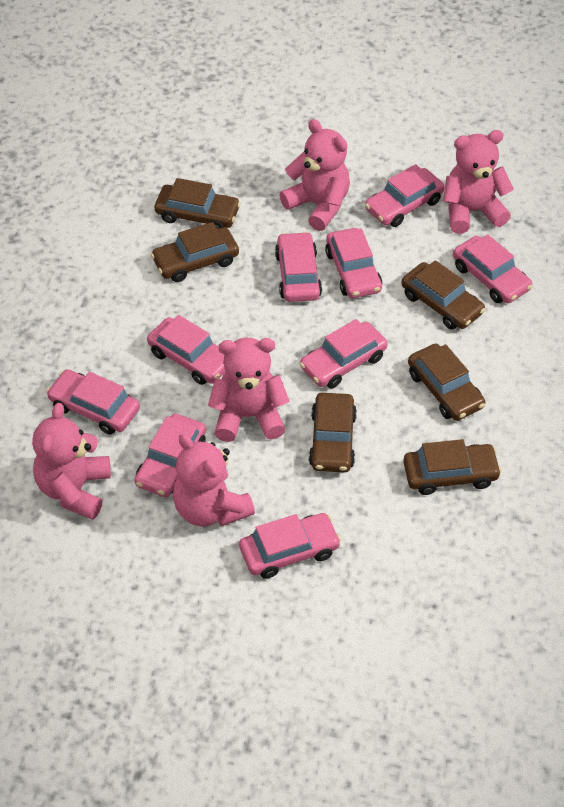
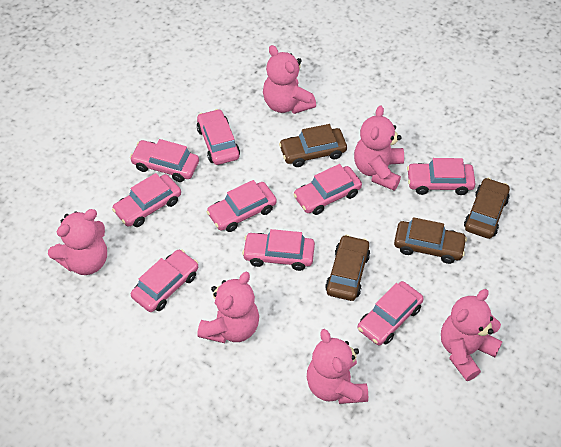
brown car: [151,222,239,282] [155,178,241,229] [309,393,357,473] [401,260,485,330] [403,439,502,495] [408,344,485,421] = 6 -> [279,124,347,167] [325,235,370,301] [394,217,467,264] [464,178,510,239] = 4
pink teddy bear: [32,403,111,520] [173,433,255,527] [208,338,290,442] [280,119,350,231] [443,130,514,234] = 5 -> [48,209,107,275] [197,272,259,343] [263,45,316,114] [307,329,368,404] [354,105,404,191] [441,289,503,381] = 6

